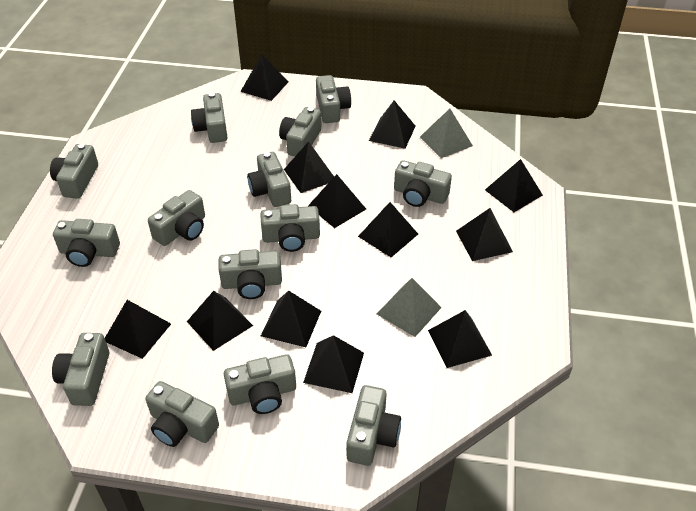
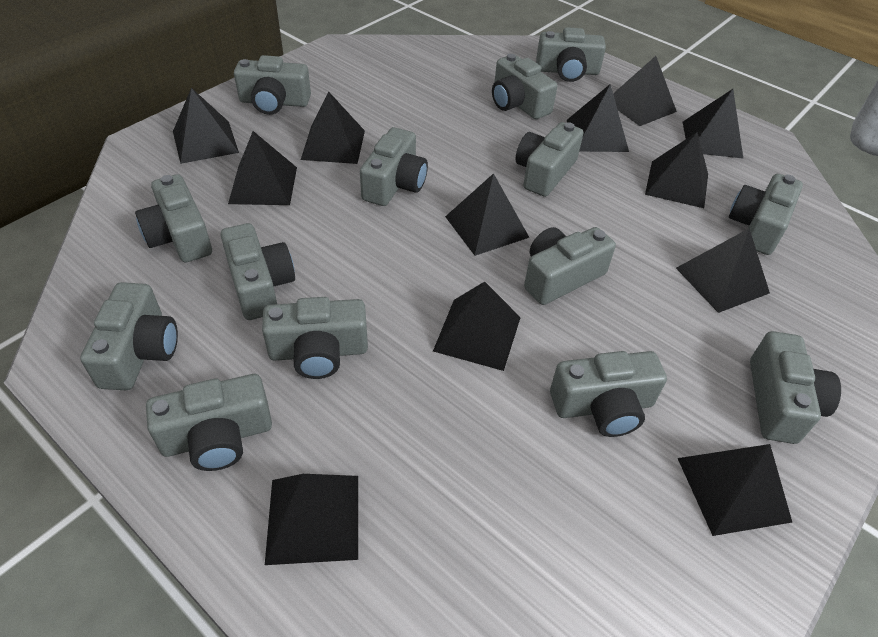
grey pyramid: [377,278,442,337] [420,109,473,158] = 2 -> none = 0

